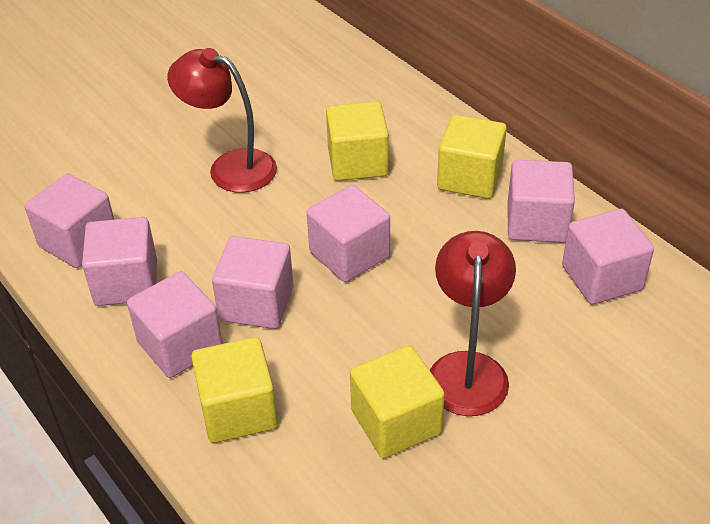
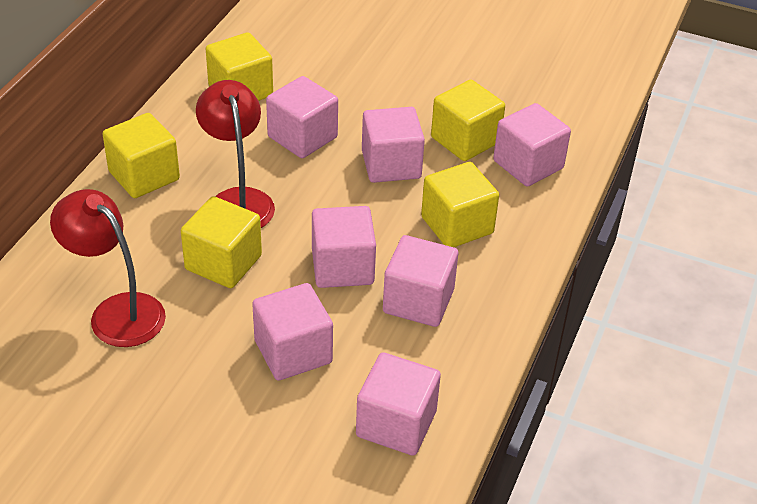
yellow cube: [191,337,278,443] [326,101,389,181] [350,345,445,458] [437,115,507,199] = 4 -> [103,113,180,198] [181,196,262,288] [206,32,273,101] [421,162,499,247] [431,80,505,161] = 5

